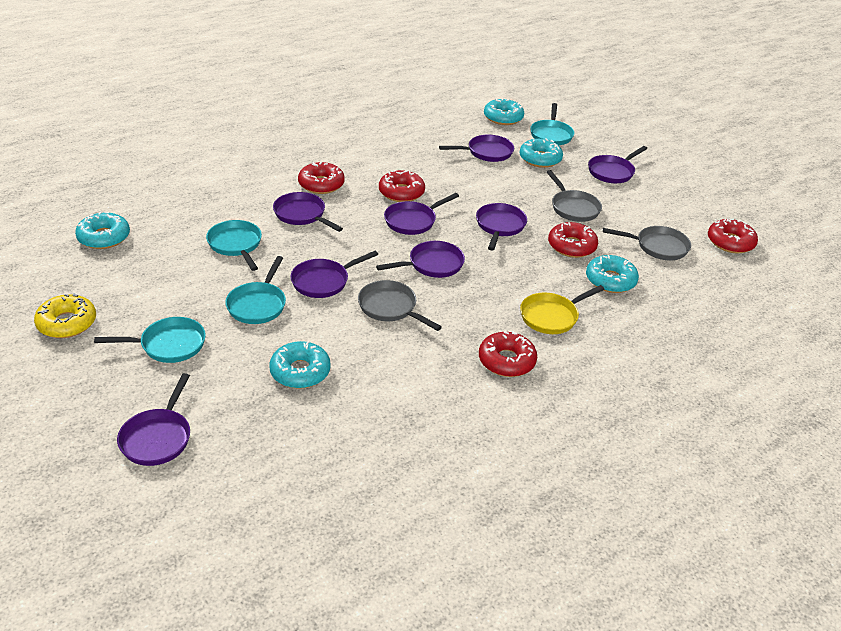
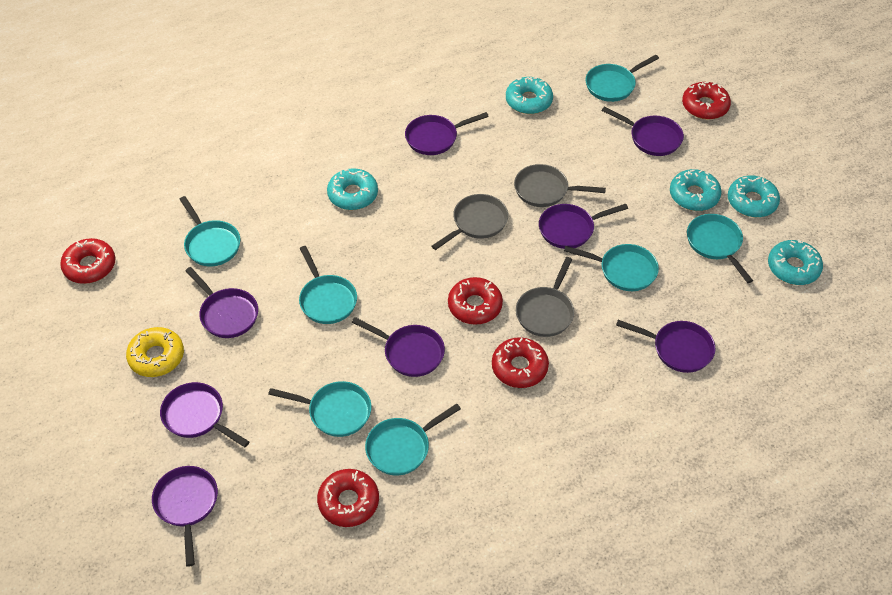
turquoise pan: [94,317,206,363] [206,220,262,271] [225,256,286,324] [530,103,574,145] = 4 -> [179,196,240,266] [268,381,371,437] [299,246,357,324] [365,404,461,475] [564,244,659,291] [586,55,659,102] [687,214,753,283] = 7
yellow pan: [520,285,605,334] = 1 -> none = 0

